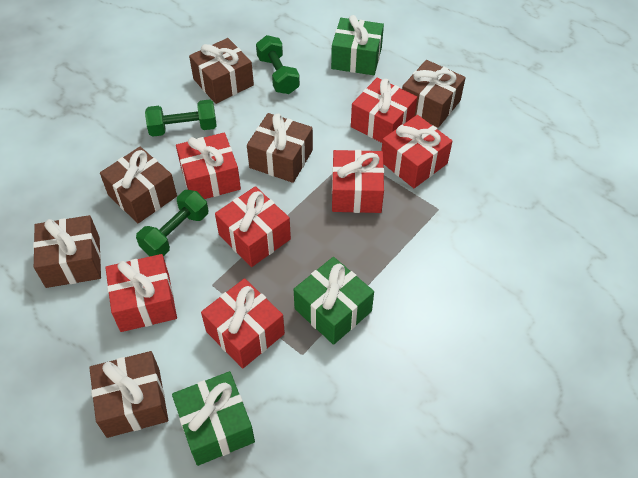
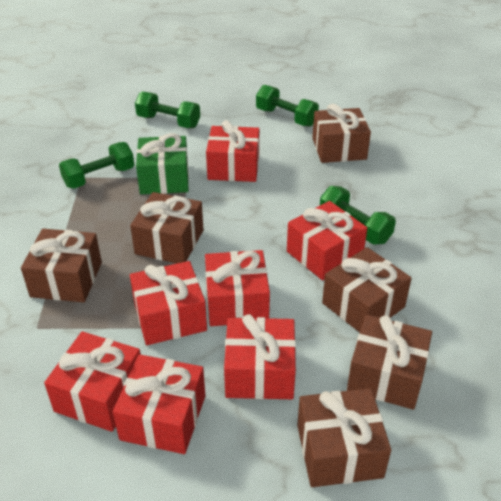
green dumbbell: [136,190,209,256] [145,99,217,137] [256,35,300,94] = 3 -> [59,142,134,189] [135,91,200,128] [256,85,319,127] [320,186,396,245] = 4
green gift: [172,371,255,466] [294,257,374,345] [331,15,384,75] = 3 -> [136,133,189,194] = 1

